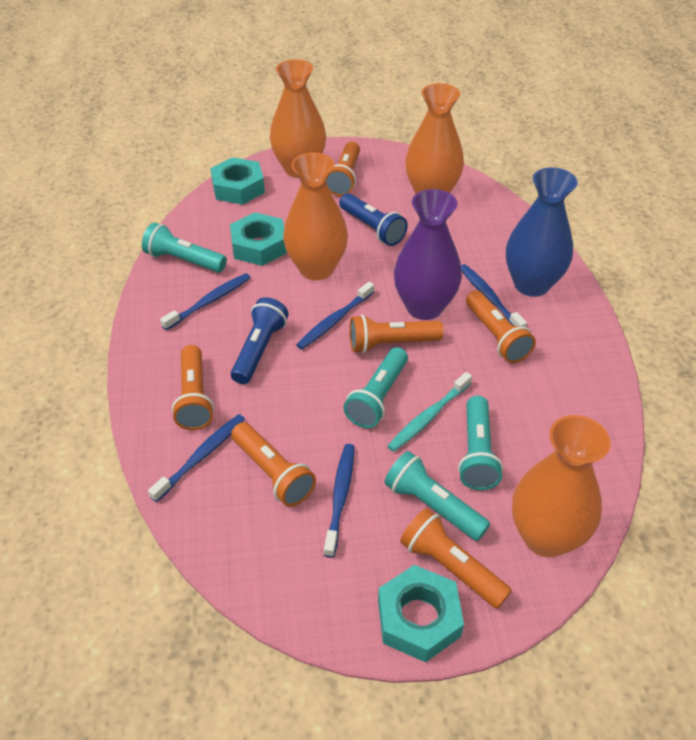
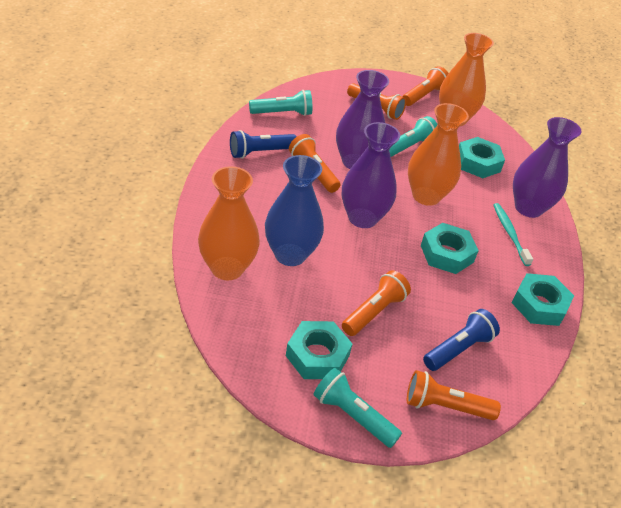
blue toothbrush: [148,414,245,502] [160,273,251,330] [296,282,374,350] [324,444,355,558] [461,264,527,327] = 5 -> none = 0
orange flashlight: [172,345,214,430] [231,422,316,507] [326,142,360,196] [349,315,443,353] [400,508,512,609] [466,290,536,363] = 6 -> [289,134,340,193] [342,270,411,336] [347,83,406,120] [403,66,449,106] [407,370,501,420] = 5
orange vase: [270,59,326,178] [283,152,348,280] [405,83,464,194] [512,415,611,558] = 4 -> [198,167,260,280] [408,103,469,206] [439,33,494,126] = 3
purple vase: [394,189,462,320] = 1 -> [336,70,389,169] [342,122,400,228] [513,117,581,218] = 3
turquoise flashlight: [142,222,227,272] [343,347,408,428] [384,451,490,541] [458,396,503,490] = 4 -> [249,90,312,116] [313,368,402,448] [389,116,437,157] = 3
turquoise nut: [210,157,265,205] [230,212,287,266] [378,565,464,662] = 3 -> [286,321,352,379] [421,223,479,274] [459,137,505,178] [512,273,574,326] = 4

